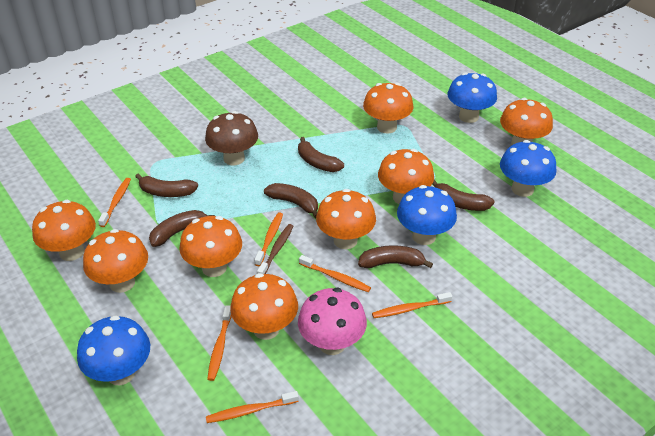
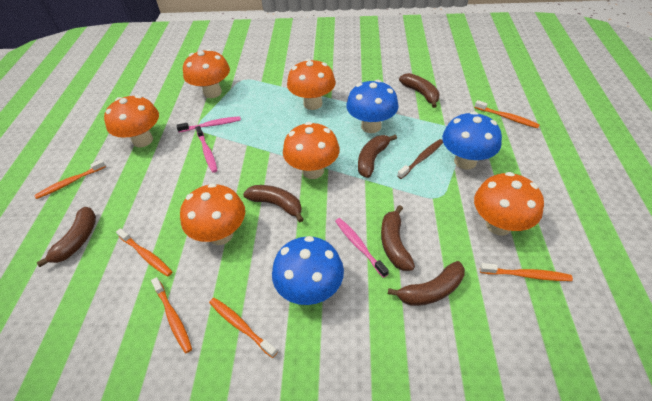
blue mushroom: [77,315,150,385] [397,185,457,245] [447,72,497,123] [500,140,556,197] = 4 -> [272,236,344,305] [346,80,399,133] [442,111,502,169] = 3
brown mushroom: [205,111,258,165] = 1 -> none = 0
orange mushroom: [32,200,96,261] [83,229,148,293] [179,216,242,277] [230,273,298,340] [316,189,376,249] [363,83,413,134] [378,149,434,204] [500,98,553,145] = 8 -> [104,95,159,148] [180,183,245,245] [183,49,230,98] [283,122,340,179] [287,59,336,110] [474,172,544,235] = 6
pink mushroom: [298,288,367,355] = 1 -> none = 0
pink toothbrush: none = 0 -> [176,116,241,133] [195,126,217,173] [335,218,389,278] = 3

